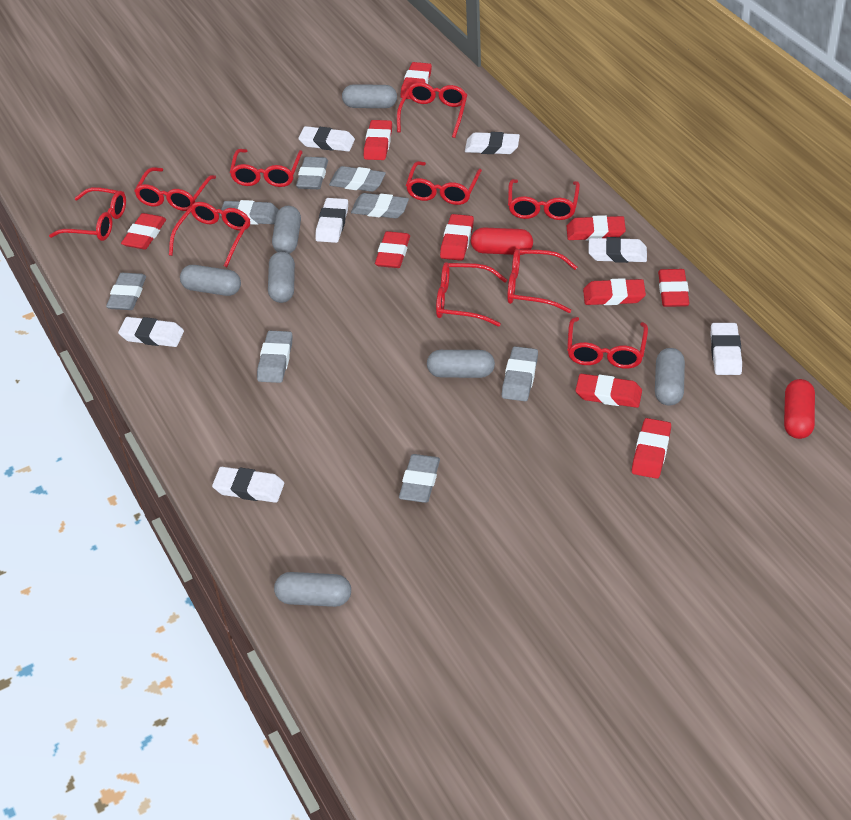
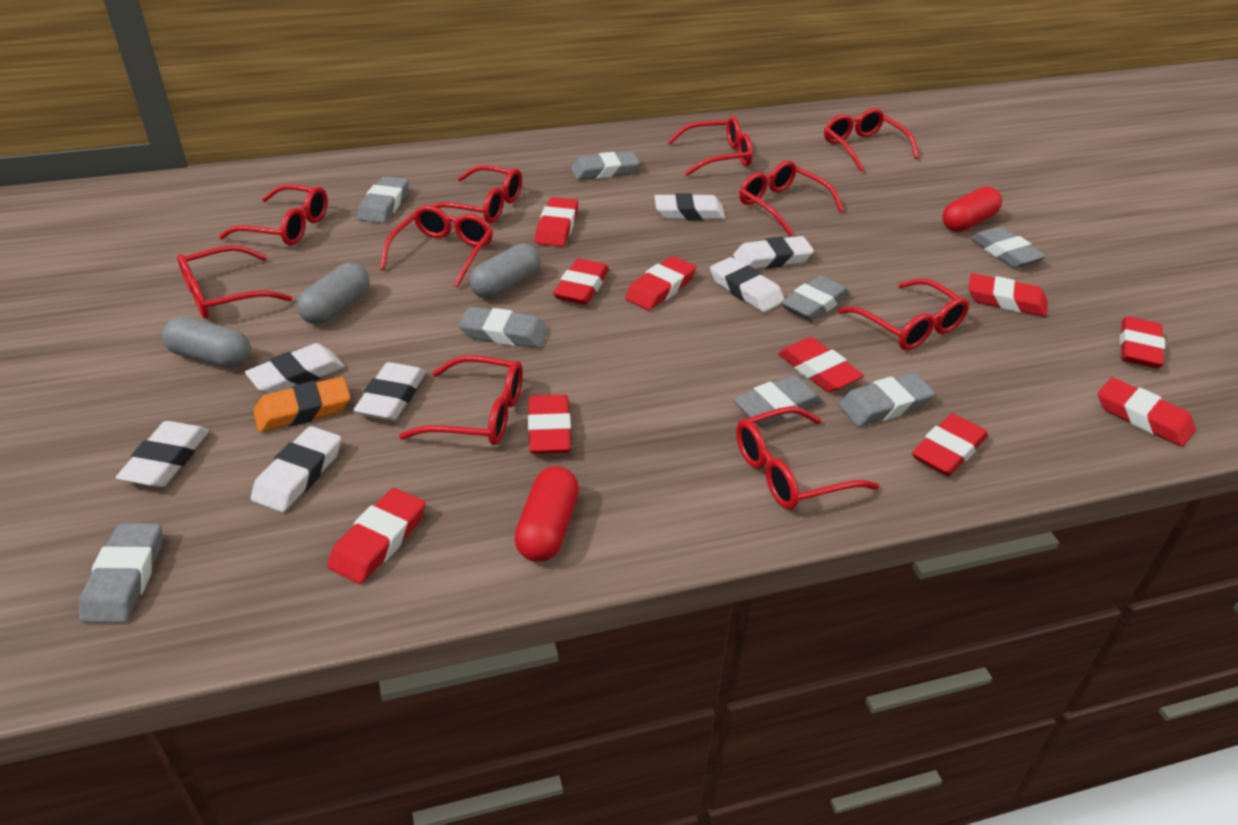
grey capsule: [180,265,241,296] [268,252,295,303] [272,206,301,254] [274,572,351,607] [342,84,397,108] [427,350,495,378] [655,348,685,406] = 7 -> [162,317,251,368] [297,262,369,324] [469,243,541,299] = 3
orange eraser: none = 0 -> [254,377,351,432] = 1

